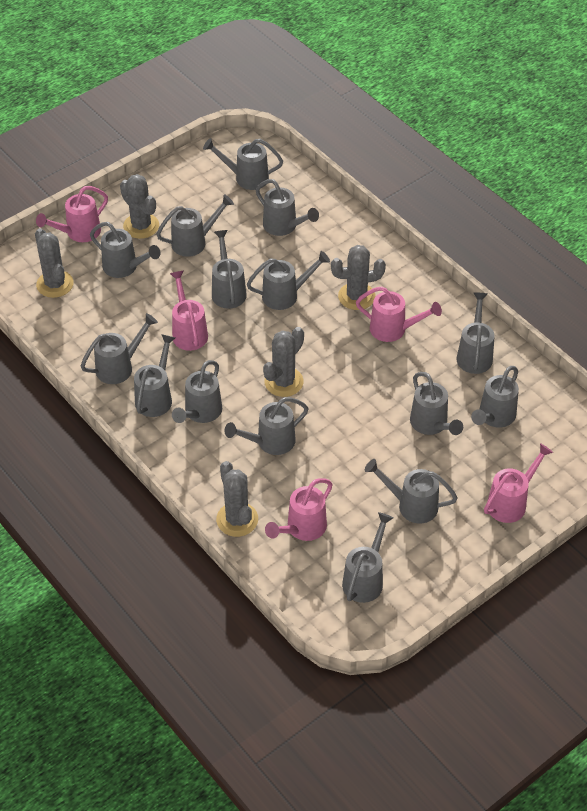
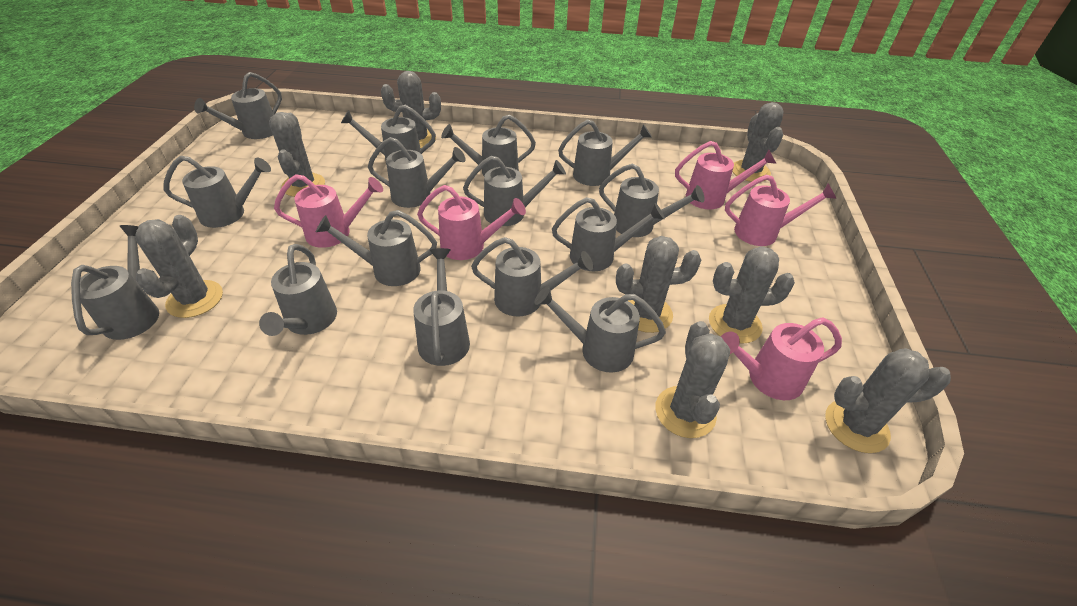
grey cactus: [35,228,74,298] [120,174,159,239] [216,461,258,537] [263,327,304,397] [331,245,386,310] = 5 -> [135,215,223,318] [269,112,325,197] [381,71,441,148] [616,236,701,333] [655,321,730,438] [709,246,795,344] [732,102,783,182] [825,348,951,453] = 8

